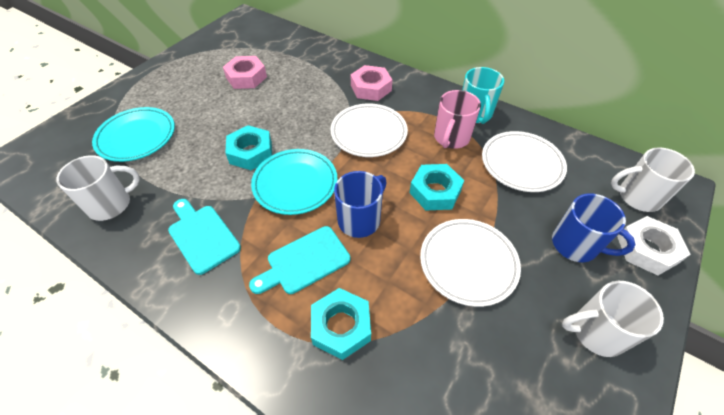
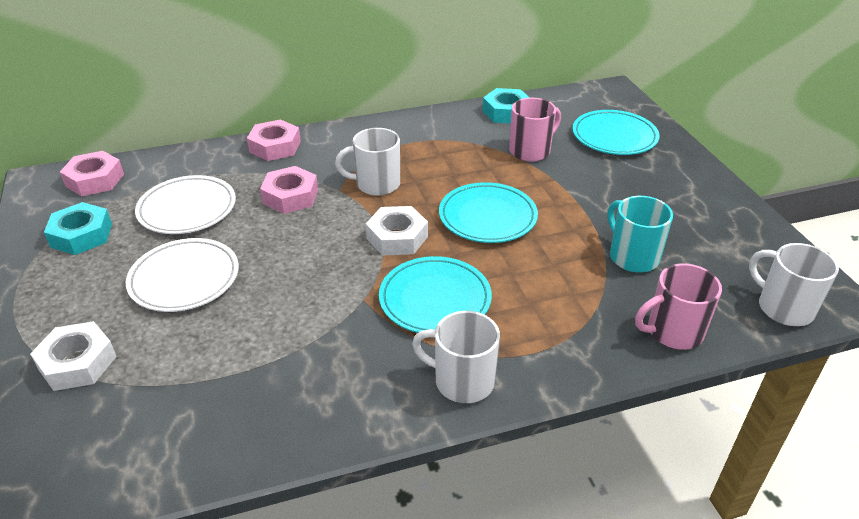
blue mug: [334,171,387,238] [552,193,636,262] = 2 -> none = 0
pink mug: [434,90,481,149] = 1 -> [509,98,561,162] [635,263,722,350] = 2
pink nut: [223,56,267,89] [350,65,392,101] = 2 -> [60,151,124,196] [247,119,301,161] [260,166,318,214] = 3
turquoise cutting board: [168,199,241,275] [249,226,350,294] = 2 -> none = 0
turquoise nut: [225,125,272,170] [311,288,371,360] [410,164,464,210] = 3 -> [44,202,112,255] [482,88,530,124] = 2
turquoise plate: [92,107,175,162] [251,149,338,215] = 2 -> [379,256,492,333] [439,182,538,243] [572,110,659,155] = 3
white nut: [617,216,691,275] = 1 -> [30,321,117,391] [366,206,428,256] = 2
white plate: [330,103,408,157] [420,219,521,307] [482,131,567,192] = 3 -> [126,238,239,312] [135,175,236,234] = 2

